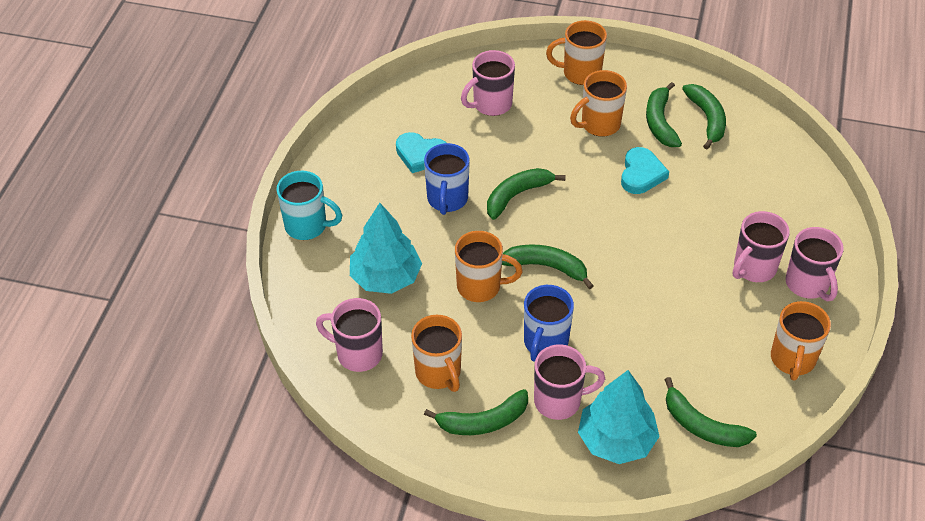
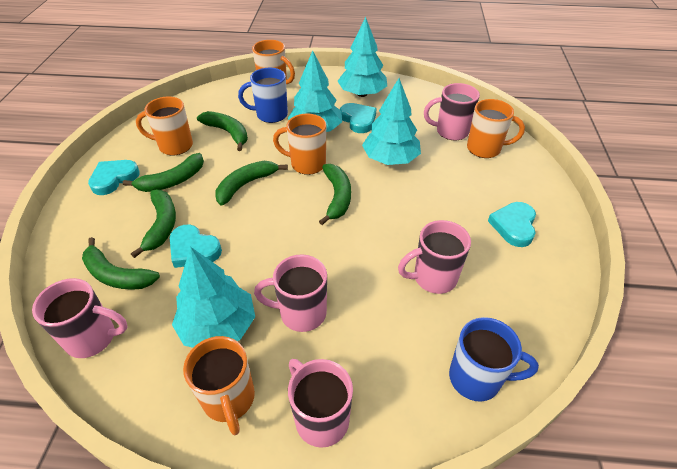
turquoise heart: [396,132,446,173] [621,147,669,194] = 2 -> [88,160,140,195] [170,225,222,268] [340,103,377,133] [488,202,536,247] = 4
turquoise mug: [277,171,342,240] = 1 -> none = 0
turquoise tree: [350,203,422,294] [578,370,660,464] = 2 -> [172,247,255,348] [288,50,342,132] [338,17,387,97] [362,78,421,165] = 4

